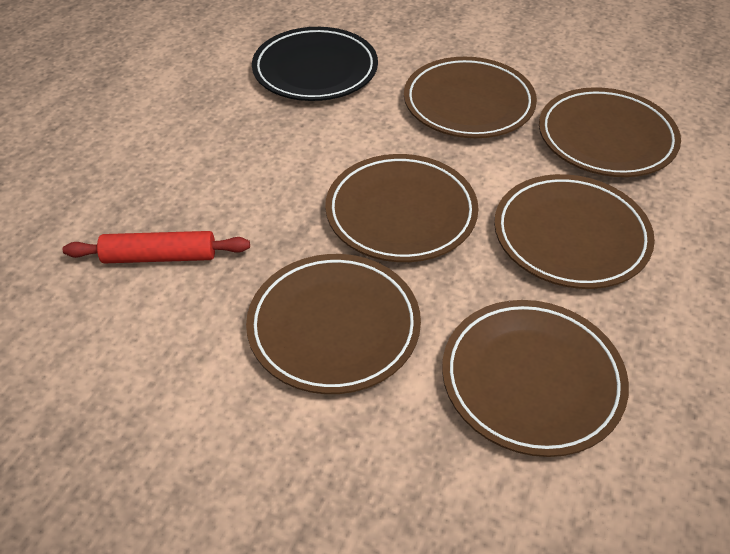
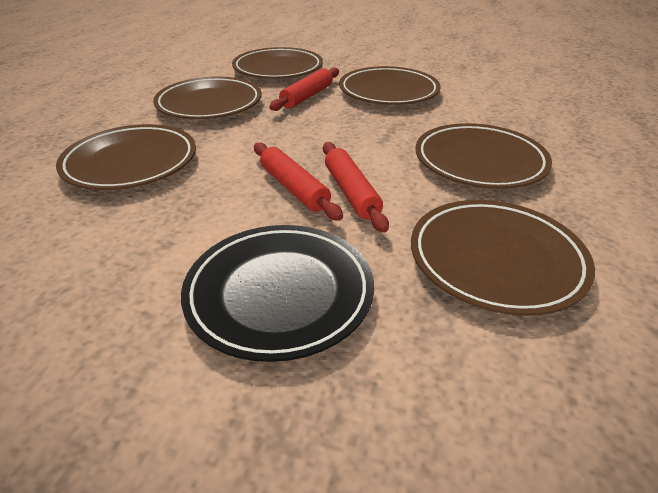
red rolling pin: [63,231,250,263] = 1 -> [254,142,343,221] [269,67,339,111] [323,142,389,232] = 3

